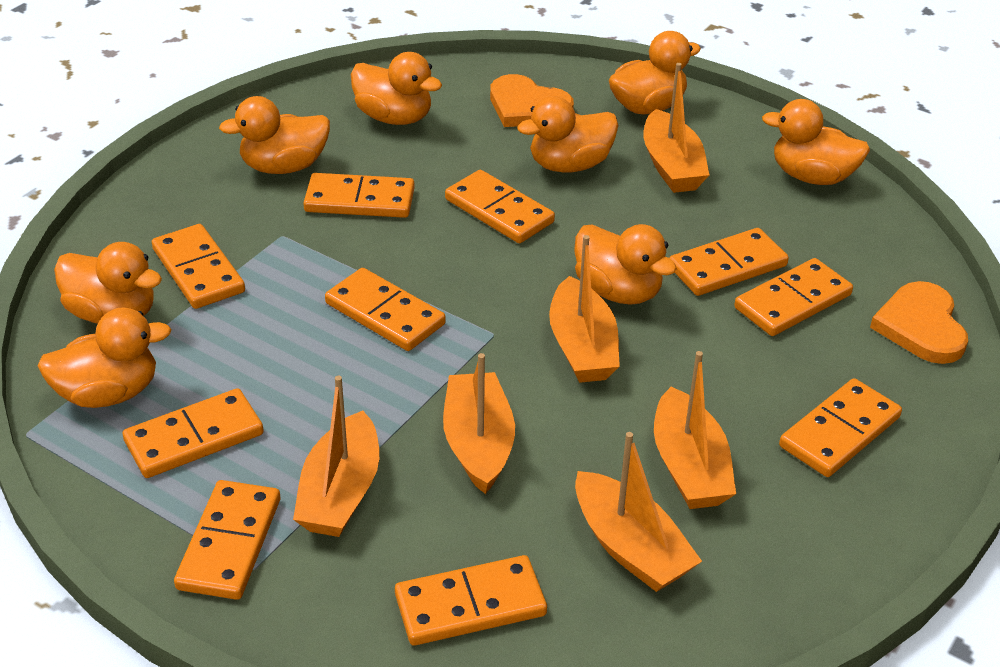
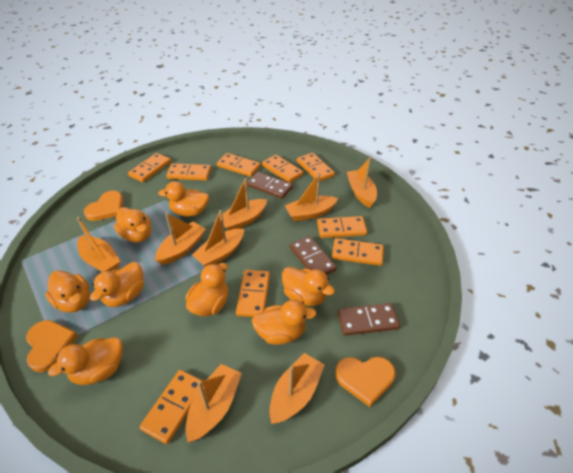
brown domino: none = 0 -> [247,172,293,199] [290,236,337,275] [337,303,400,336] = 3
orange boat: [293,376,379,537] [443,353,515,494] [549,235,620,383] [575,432,702,592] [644,63,709,193] [654,351,736,509] = 6 -> [77,217,120,272] [155,213,206,265] [185,364,242,442] [192,210,244,267] [220,178,267,230] [269,353,325,424] [285,172,338,222] [347,157,377,208] = 8
orange domino: [123,388,264,478] [152,224,245,309] [174,480,280,600] [303,173,415,218] [325,268,446,351] [395,555,547,646] [445,170,555,243] [669,228,789,296] [734,258,853,336] [779,378,902,477] = 10 -> [128,153,171,182] [139,370,203,444] [166,163,211,181] [217,153,261,177] [236,270,270,317] [262,155,303,183] [297,153,335,182] [317,216,367,238] [332,238,384,266] = 9
orange heart: [490,74,574,127] [870,281,968,364] = 2 -> [26,320,78,372] [84,191,123,221] [335,357,395,407] = 3

